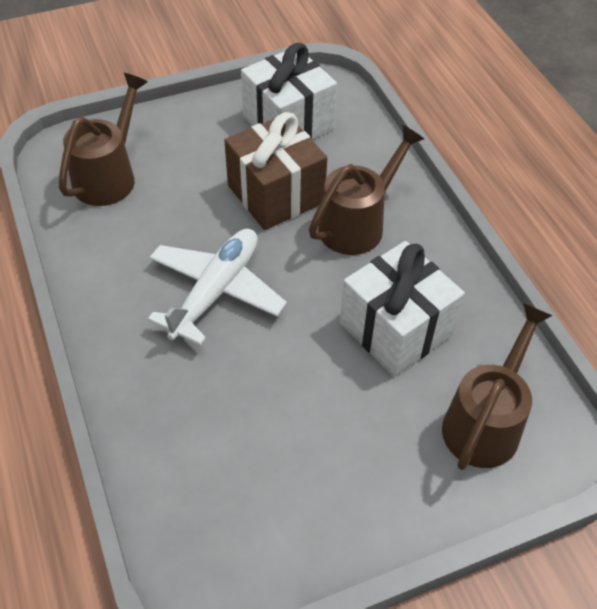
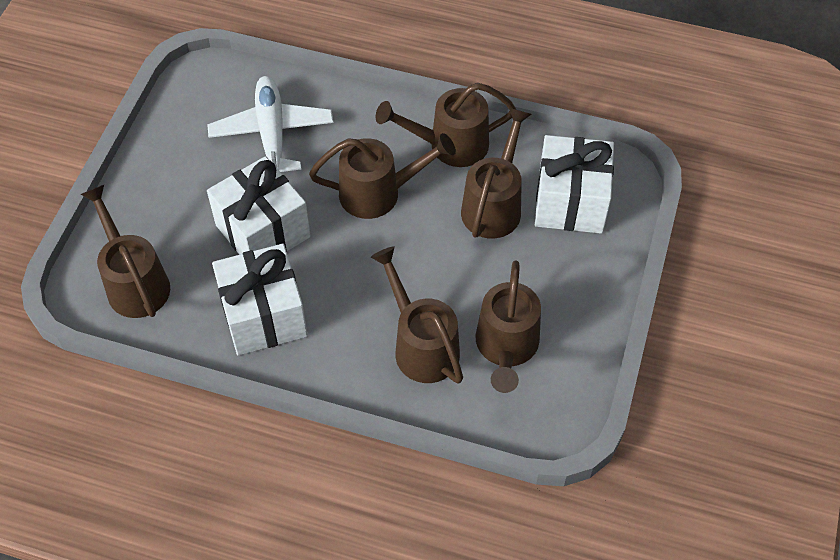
brown gift: [224,112,327,230] = 1 -> none = 0
brown watering can: [59,73,148,206] [309,125,424,255] [442,303,553,470] = 3 -> [80,185,170,318] [309,133,456,219] [371,246,463,384] [376,83,516,167] [461,108,531,239] [476,261,541,393] = 6
white gift: [241,43,337,140] [340,241,465,377] = 2 -> [207,156,311,255] [212,244,308,355] [535,135,614,234] = 3

